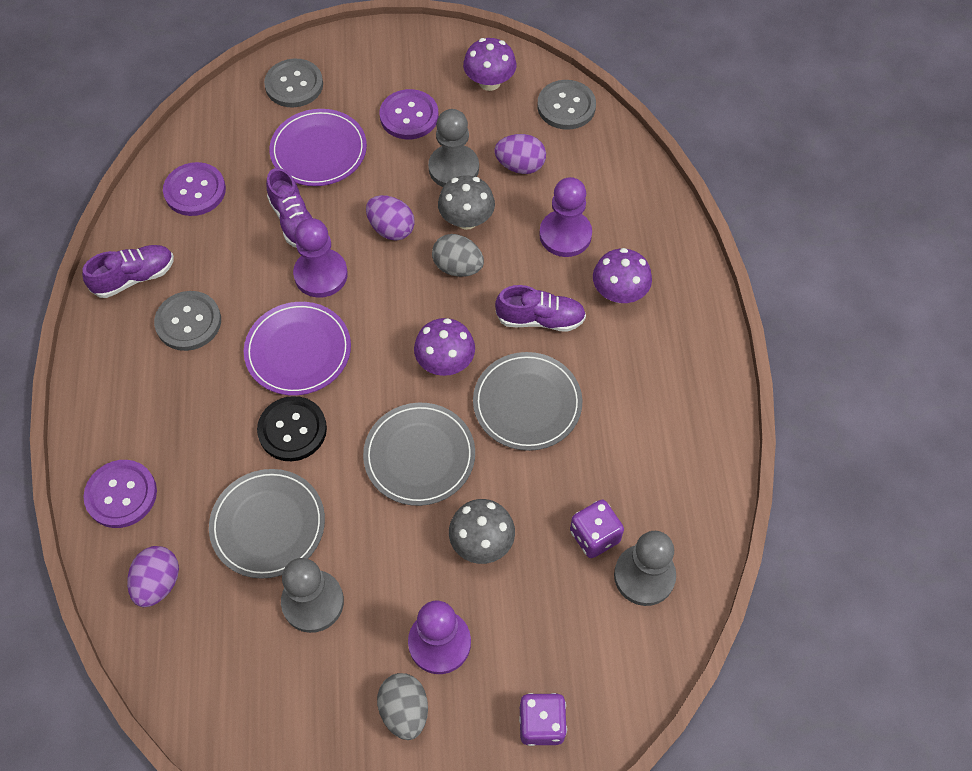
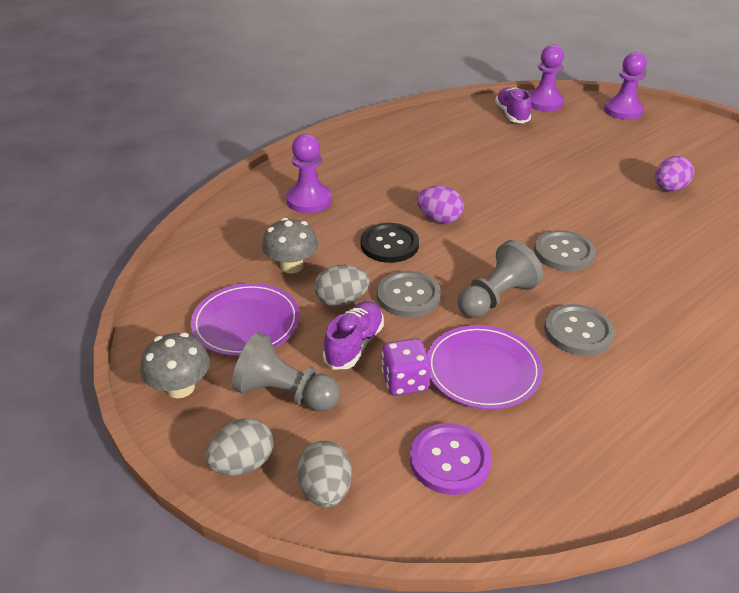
grey egg: [377,673,428,740] [432,234,484,277] = 2 -> [206,418,273,476] [297,441,352,508] [314,265,370,307] = 3
grey pawn: [281,558,344,633] [428,109,479,187] [614,531,676,606] = 3 -> [232,332,340,412] [458,240,543,318] = 2
grey plate: [209,469,325,579] [363,403,475,506] [473,352,582,451] = 3 -> none = 0
purple button: [83,460,157,528] [163,162,226,216] [380,89,438,139] = 3 -> [410,423,492,495] = 1
purple dice: [519,693,567,746] [570,500,624,558] = 2 -> [382,338,431,396] = 1
purple egg: [127,546,179,607] [366,195,415,241] [494,134,546,174] = 3 -> [417,186,464,224] [655,156,694,191] = 2
purple mushroom: [414,318,475,376] [463,38,516,91] [593,248,652,303] = 3 -> none = 0
purple shoe: [82,245,174,298] [266,168,312,248] [495,285,586,332] = 3 -> [323,301,384,370] [495,87,531,123] = 2

